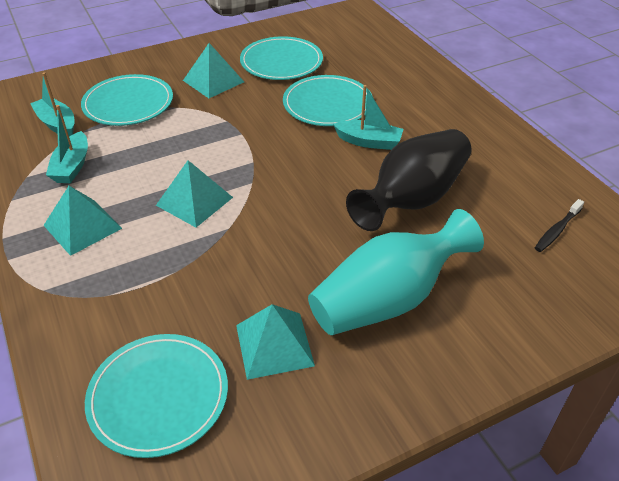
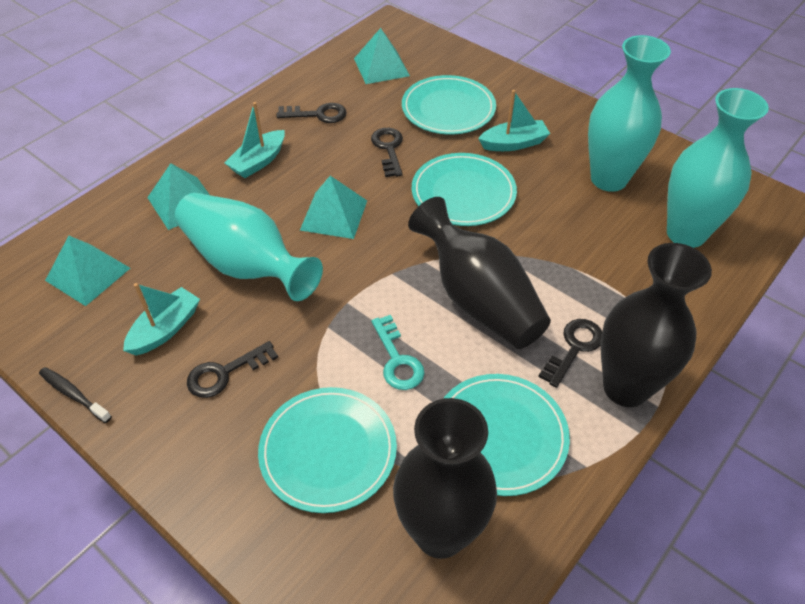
black key: none = 0 -> [187,341,278,398] [276,103,347,123] [371,128,403,177] [538,319,602,388] = 4
black vase: [346,129,471,231] = 1 -> [393,398,497,559] [408,197,551,349] [601,243,712,407] = 3
turquoise key: none = 0 -> [371,315,425,390] = 1
turquoise vase: [308,209,484,335] = 1 -> [175,193,323,301] [588,35,671,192] [667,88,769,248] = 3

